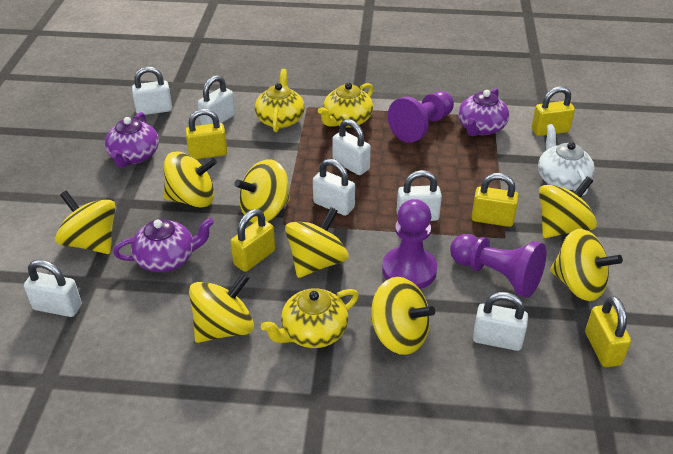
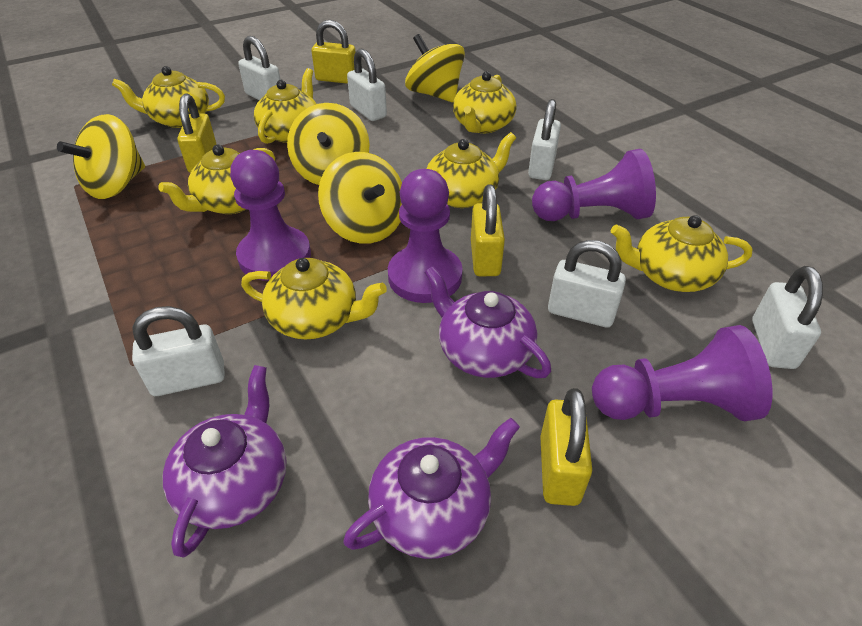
purple pawn: [382,199,437,289] [388,91,454,143] [450,234,546,298] = 3 -> [230,150,311,281] [388,169,463,303] [532,149,656,221] [592,325,772,421] = 4
white padlock: [24,260,82,317] [132,66,172,115] [198,75,235,125] [313,159,355,216] [332,119,371,175] [397,170,442,221] [473,292,528,351] = 7 -> [132,306,225,396] [238,36,280,100] [347,49,387,121] [528,99,561,180] [548,240,626,328] [752,266,823,369] = 6
white teapot: [538,124,595,196] = 1 -> none = 0
yellow padlock: [185,109,227,159] [231,209,275,272] [471,173,519,227] [532,86,575,136] [585,296,631,367] = 5 -> [177,94,217,173] [312,20,355,84] [471,185,505,276] [540,388,592,506] = 4
yellow spinning top: [55,190,116,254] [164,152,217,208] [189,273,254,343] [234,159,290,223] [285,207,349,278] [370,277,435,355] [539,177,597,238] [550,229,623,301] = 8 -> [57,114,145,199] [287,103,370,185] [318,152,402,244] [405,34,465,102] = 4
yellow teapot: [255,69,305,132] [261,288,359,348] [318,82,373,128] = 3 -> [112,66,225,128] [158,145,275,214] [241,258,387,340] [254,68,317,144] [427,132,516,208] [453,71,516,133] [611,215,752,292] = 7

